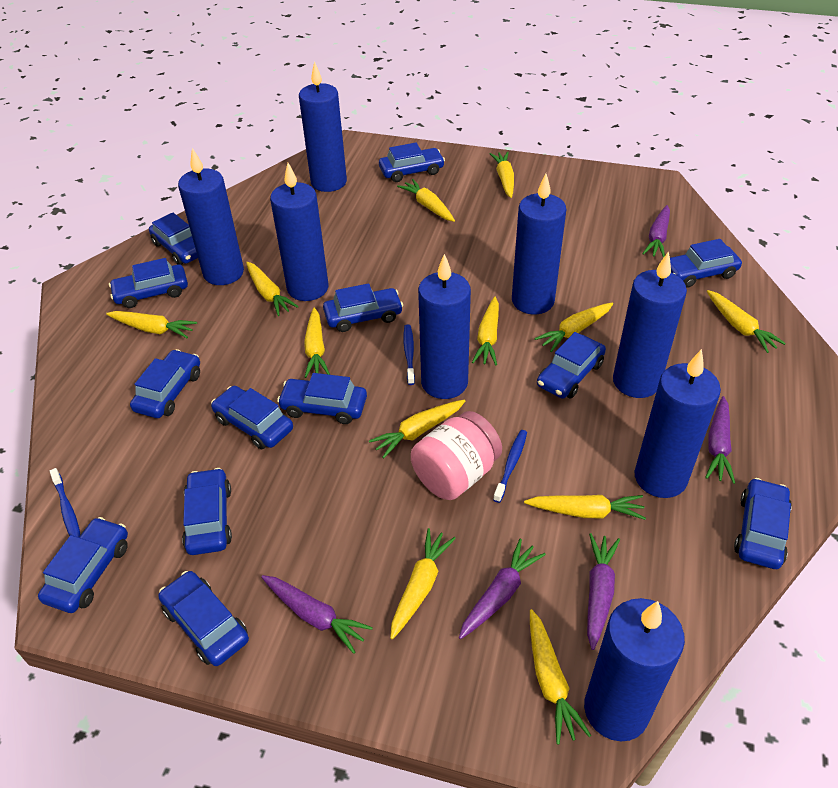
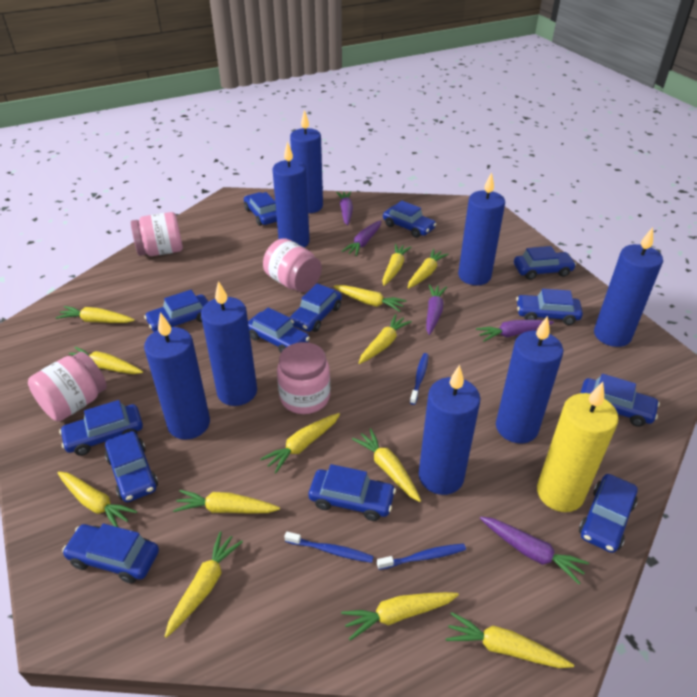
pink jar: [411,411,502,500] = 1 -> [28,352,107,421] [131,212,183,256] [263,238,322,292] [277,342,330,414] = 4
yellow candle: none = 0 -> [537,382,619,512] = 1
yellow carrot: [106,311,197,338] [246,262,299,316] [304,308,330,378] [369,400,465,458] [390,528,456,639] [397,179,455,222] [472,297,499,365] [490,152,514,198] [524,495,646,520] [530,609,591,745] [534,303,613,352] [707,290,786,353] = 12 -> [56,306,135,323] [57,472,137,527] [69,347,143,374] [164,532,243,638] [173,490,280,514] [260,413,340,473] [334,285,407,312] [341,592,459,640] [352,428,421,502] [359,314,412,364] [382,244,411,286] [408,249,449,289] [446,612,574,668] = 13

